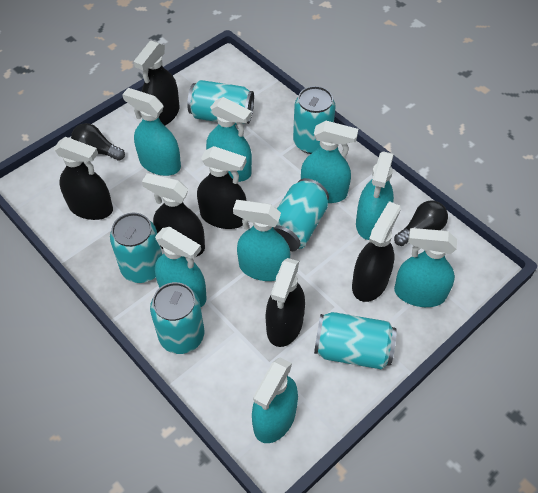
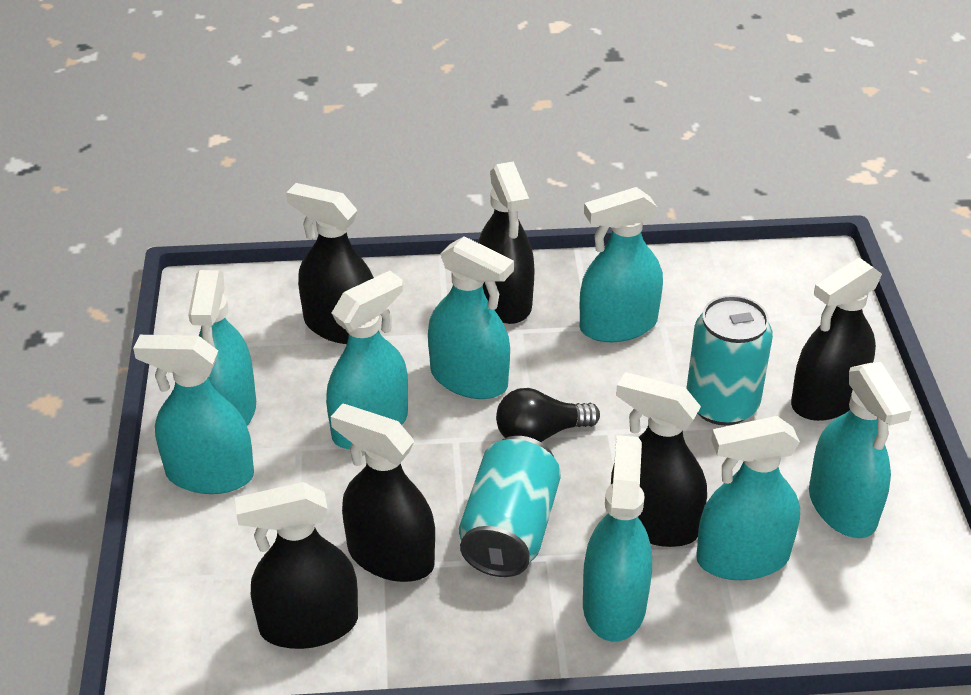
black light bulb: [71,123,125,161] [394,201,448,246] = 2 -> [496,388,600,442] = 1
turquoise can: [110,213,162,283] [150,282,205,354] [187,80,254,125] [273,178,329,252] [293,86,336,154] [314,312,397,370] = 6 -> [459,436,561,577] [686,295,773,425] = 2

